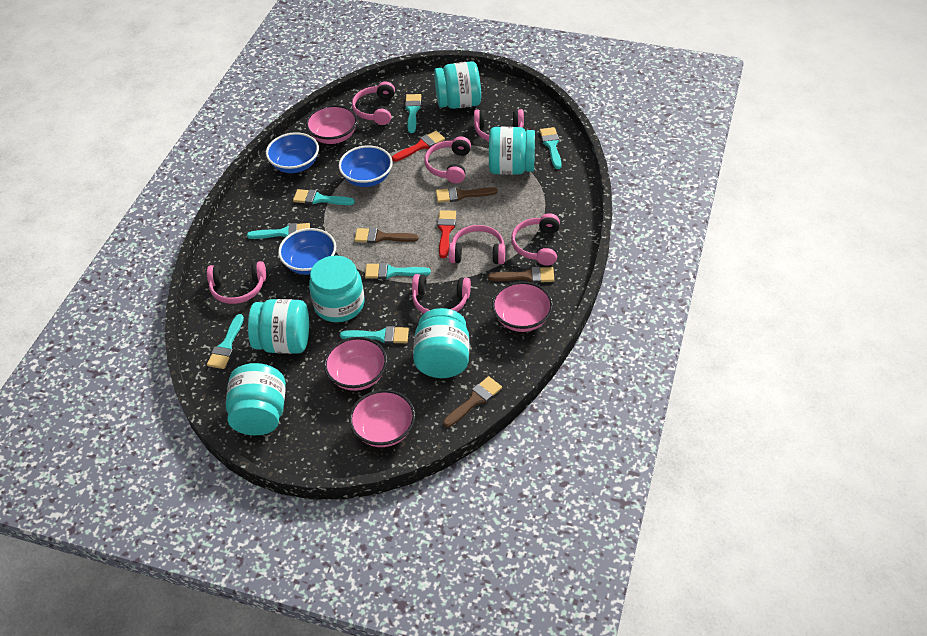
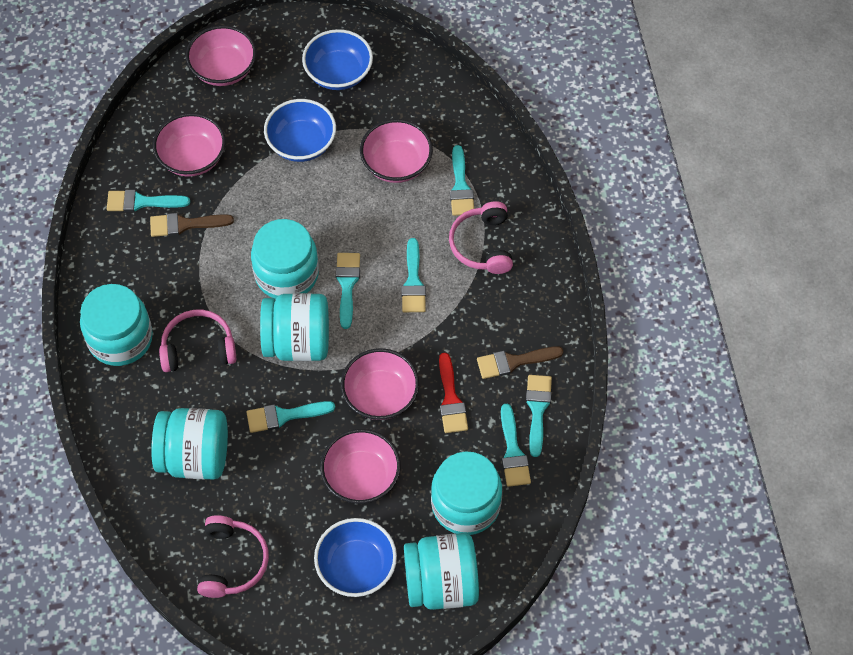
brown brush: [354,228,419,243] [436,187,498,203] [443,376,502,427] [488,267,554,283] = 4 -> [150,213,234,237] [477,346,563,379] = 2
pink bowl: [306,105,357,144] [324,337,387,391] [349,390,415,447] [492,281,553,332] = 4 -> [153,113,226,177] [186,25,256,86] [320,429,401,504] [341,348,419,420] [360,119,433,183] = 5
pink headphones: [207,261,266,304] [352,81,395,125] [412,274,471,314] [424,136,471,183] [449,225,505,264] [474,109,524,141] [511,213,560,266] = 7 -> [159,310,236,372] [197,515,269,598] [449,201,513,274] = 3
red brush: [392,131,445,162] [437,210,456,258] = 2 -> [439,353,468,433] = 1

